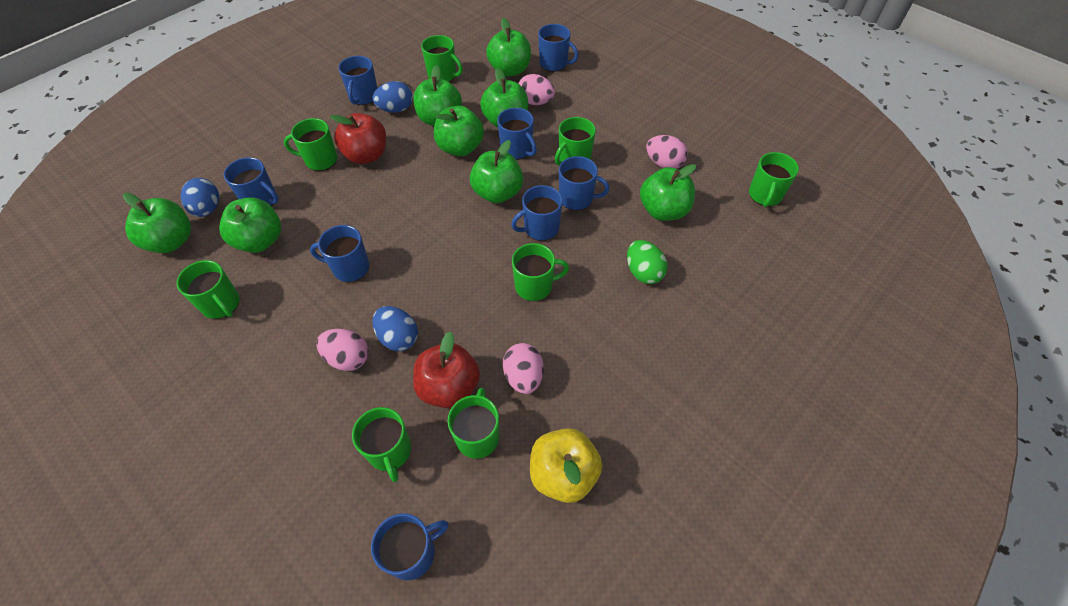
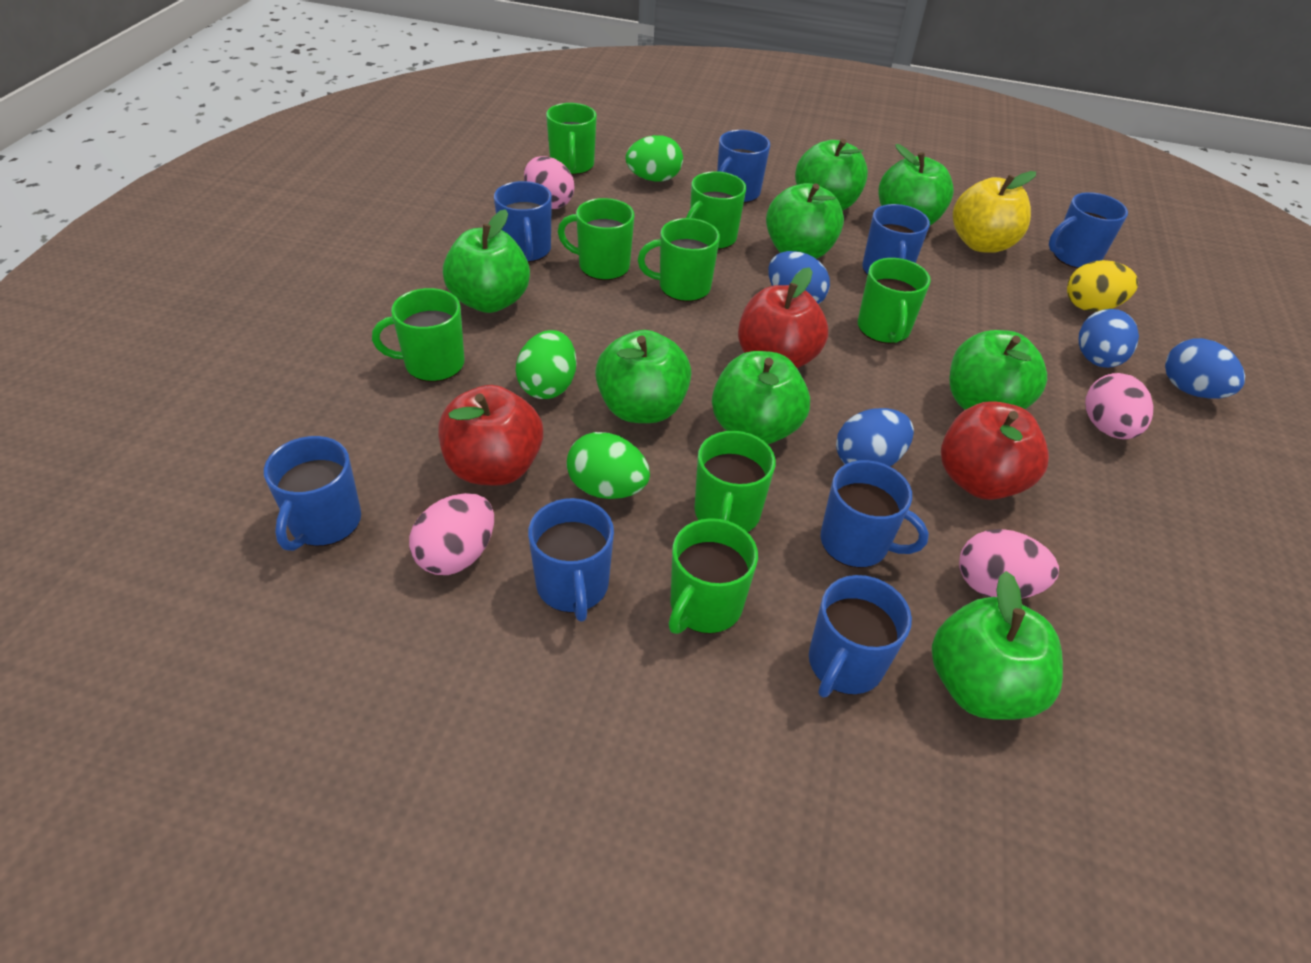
blue egg: [180,178,219,217] [372,306,418,351] [373,81,413,113] = 3 -> [768,251,830,304] [836,408,914,466] [1078,309,1139,368] [1165,338,1245,398] = 4
green egg: [627,240,667,284] = 1 -> [516,330,577,399] [567,432,650,499] [626,135,683,182] = 3
red apple: [330,113,386,164] [413,331,480,408] = 2 -> [438,385,543,486] [738,267,828,368] [941,401,1049,500] = 3
yellow egg: none = 0 -> [1067,260,1138,312] = 1

